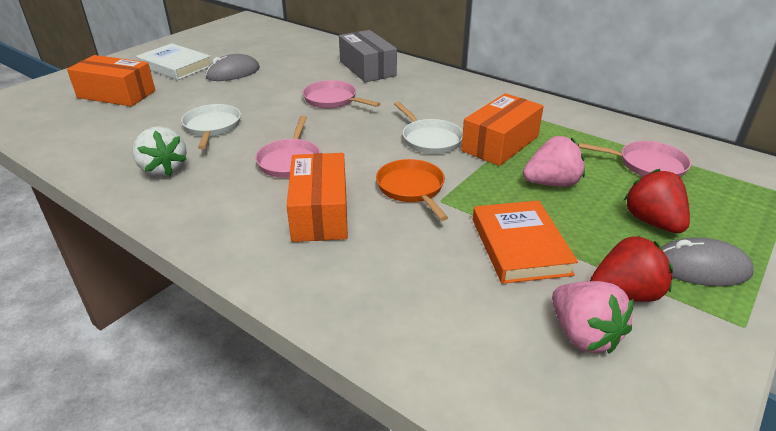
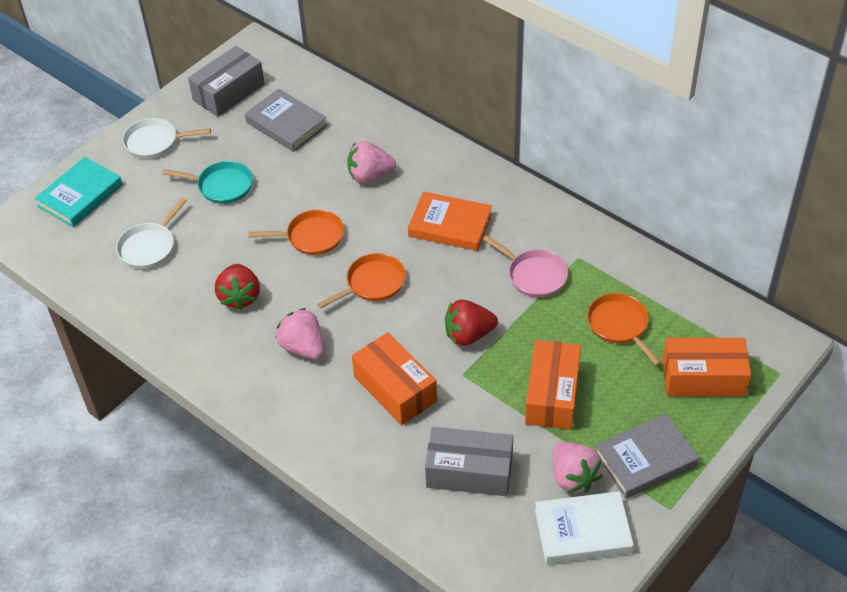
grey book: none = 0 -> [245,89,327,152] [595,413,699,498] = 2
grey box: [339,30,397,82] = 1 -> [188,46,265,117] [425,427,513,496] = 2
grey mouse: [205,54,260,81] [661,237,754,286] = 2 -> none = 0
orange pan: [376,159,448,221] = 1 -> [248,210,344,255] [317,253,406,309] [587,293,662,366] = 3
pink pan: [255,116,320,178] [303,80,381,109] [578,141,691,177] = 3 -> [483,235,568,297] = 1
pink strawberry: [523,136,585,187] [552,281,633,354] = 2 -> [276,308,324,359] [347,141,396,183] [553,442,603,493] = 3
turquoise book: none = 0 -> [35,157,123,227] = 1
turquoise pan: none = 0 -> [162,161,253,204] = 1
white strawberry: [133,126,187,177] = 1 -> none = 0

